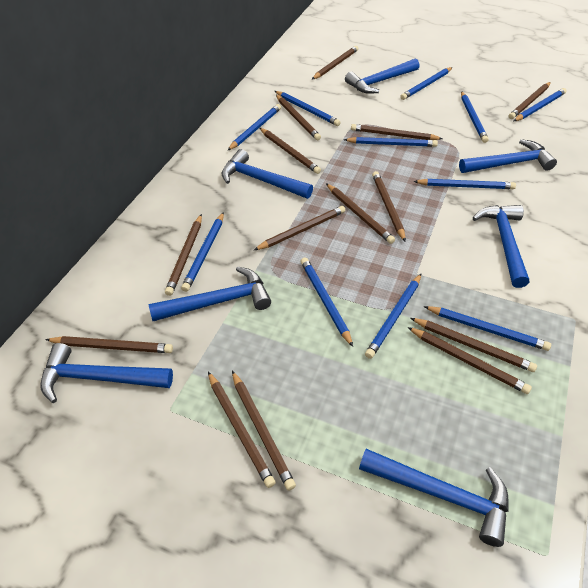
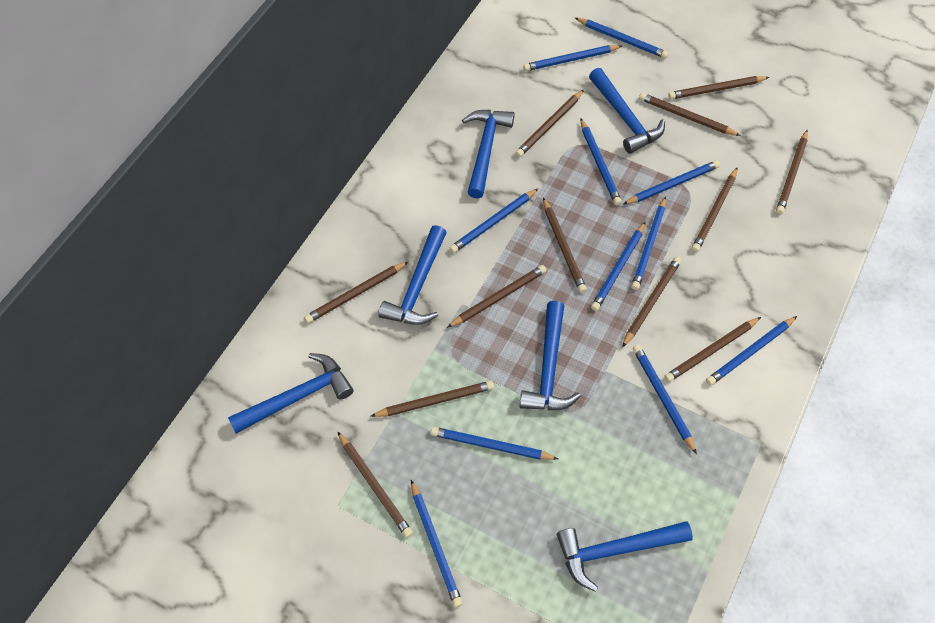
blue hammer: [40,343,173,403] [149,266,271,321] [221,149,313,199] [345,58,419,94] [359,449,509,547] [459,139,557,173] [473,205,529,288] = 7 -> [228,353,354,434] [378,225,447,325] [462,110,515,198] [519,301,581,411] [557,521,693,591] [589,68,665,154] = 6
brown pencil: [45,336,173,353] [165,214,202,296] [208,372,276,488] [232,371,296,491] [254,206,345,250] [260,128,321,174] [276,95,321,140] [312,46,358,80] [326,183,395,244] [351,124,443,140] [372,171,406,242] [407,327,532,394] [410,318,537,372] [509,82,551,119] = 14 -> [304,261,409,323] [337,431,413,538] [370,381,494,417] [447,265,547,328] [515,90,584,157] [543,197,587,293] [622,257,681,348] [639,93,741,136] [665,317,761,382] [668,76,769,99] [692,168,737,252] [776,130,808,214] = 12

